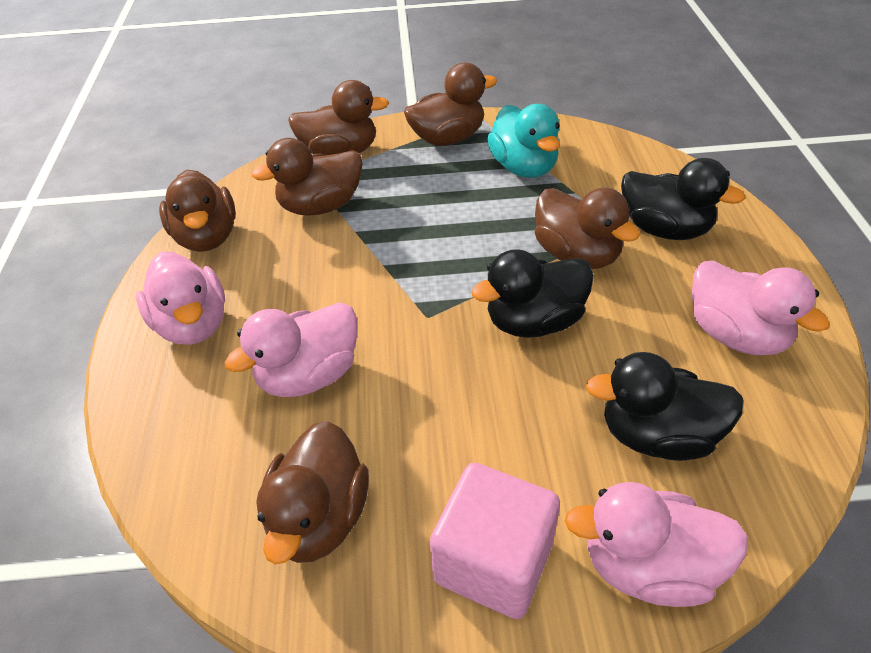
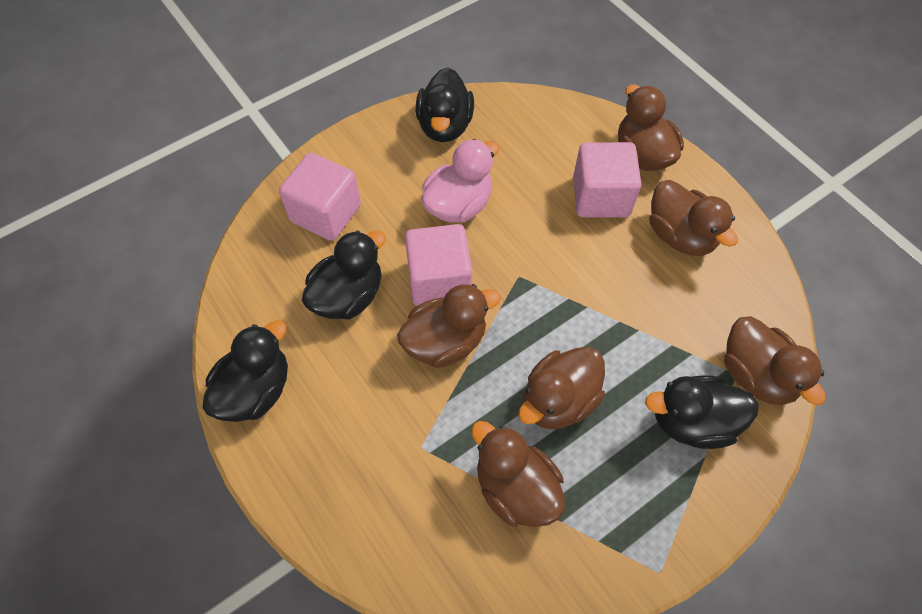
black duck: [471,249,594,338] [586,352,744,461] [621,158,745,240] = 3 -> [202,320,288,422] [302,230,386,320] [416,67,474,142] [645,375,759,449] = 4
pink cube: [430,463,560,619] = 1 -> [279,153,361,241] [405,224,472,306] [573,142,642,218] = 3
pink duck: [136,252,225,345] [225,302,357,397] [565,482,748,607] [692,260,830,355] = 4 -> [421,139,499,222] = 1
turquoise duck: [487,104,560,178] = 1 -> none = 0

